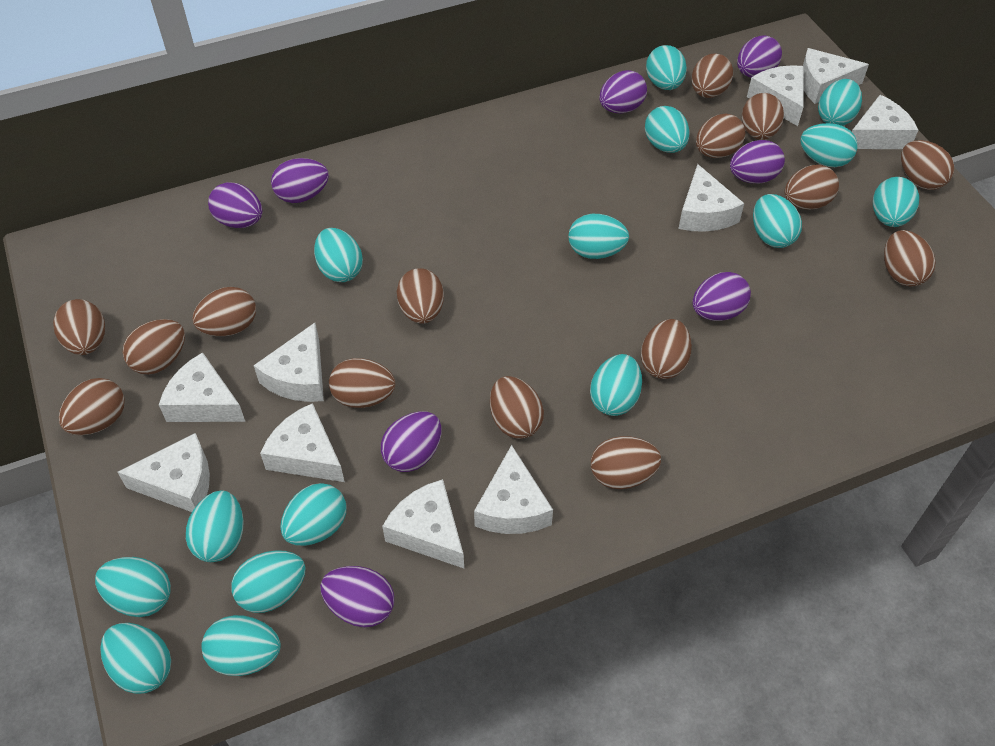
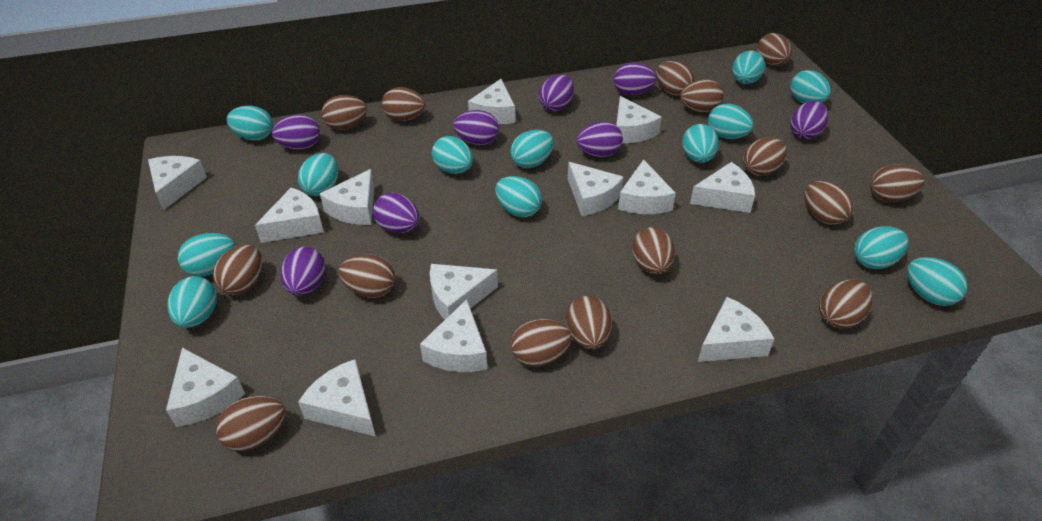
turquoise egg: [95,557,171,617] [101,623,171,694] [186,490,244,562] [201,615,281,676] [231,550,306,613] [280,483,346,546] [314,228,363,282] [568,214,629,259] [590,354,642,416] [645,106,690,153] [646,45,687,90] [753,194,802,248] [800,123,858,167] [818,79,862,126] [873,177,919,227] = 15 -> [168,276,217,328] [178,233,236,277] [227,106,273,141] [298,153,338,196] [431,136,473,174] [495,176,542,217] [510,130,554,168] [682,124,719,163] [708,104,754,139] [732,50,765,84] [790,70,831,103] [854,226,909,269] [907,257,968,306] = 13
white cheese: [117,433,210,512] [159,352,245,422] [254,323,324,402] [260,403,345,482] [382,479,464,568] [474,445,553,534] [678,164,744,232] [747,65,804,126] [803,48,869,104] [852,95,918,149] = 10 -> [148,156,207,210] [166,348,245,427] [255,188,324,243] [298,359,376,437] [320,169,374,225] [420,299,487,372] [430,264,498,319] [468,79,515,124] [568,162,623,216] [616,96,662,144] [618,159,676,214] [690,162,755,213] [698,297,774,362] = 13

